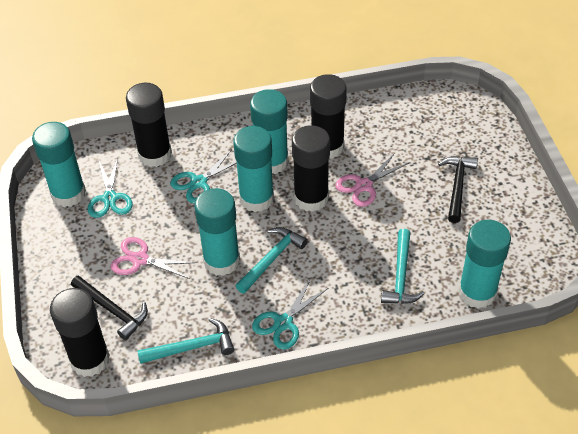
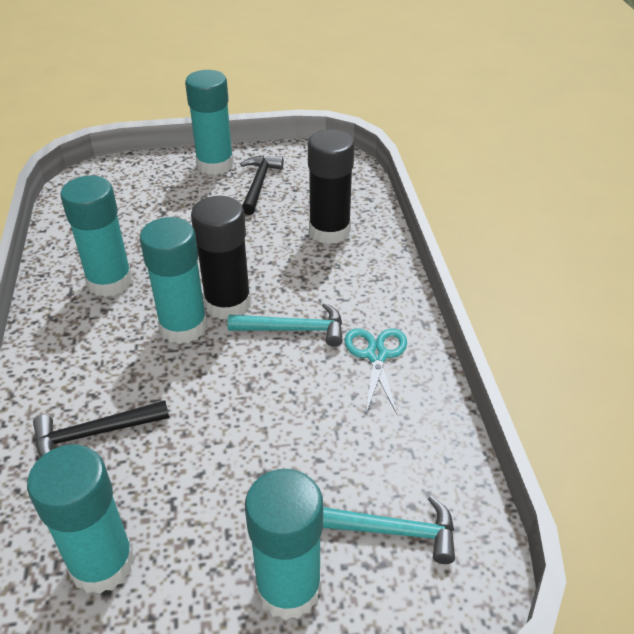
black glue stick: [50,288,110,377] [126,83,172,167] [292,125,330,212] [310,74,347,159] = 4 -> [191,196,251,320] [308,129,355,244] = 2
pink scissors: [110,237,197,279] [335,153,409,207] = 2 -> none = 0
turquoise hammer: [137,318,234,364] [235,227,308,294] [381,229,424,304] = 3 -> [227,303,343,347] [323,496,455,564] = 2
turquoise scissors: [88,157,133,218] [170,149,237,203] [252,278,328,349] = 3 -> [345,328,407,414] = 1

